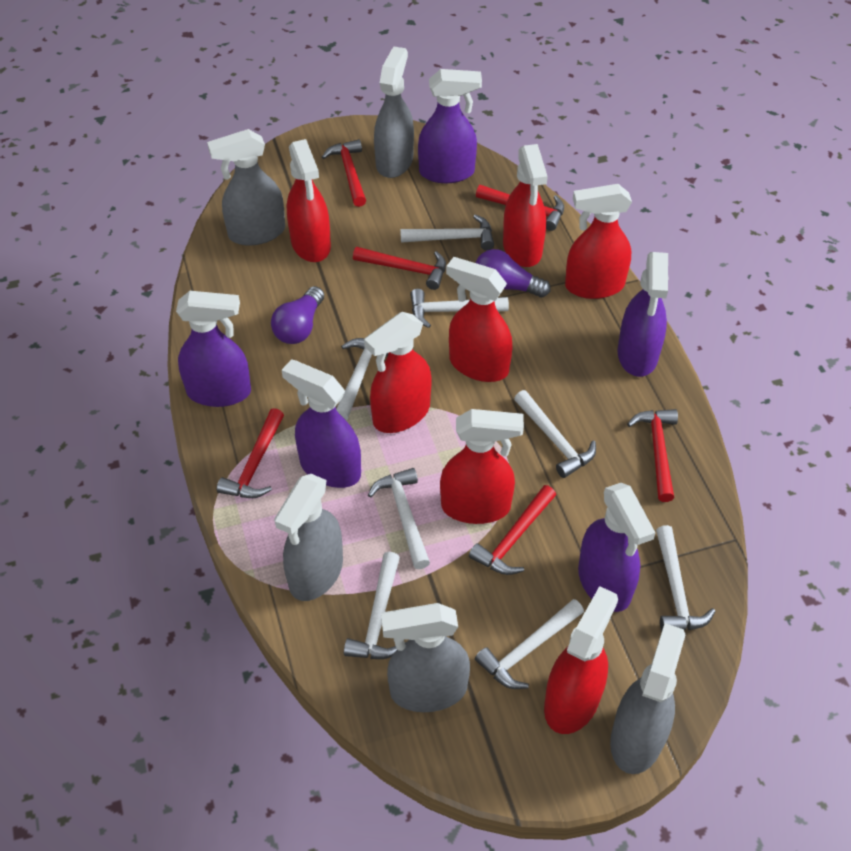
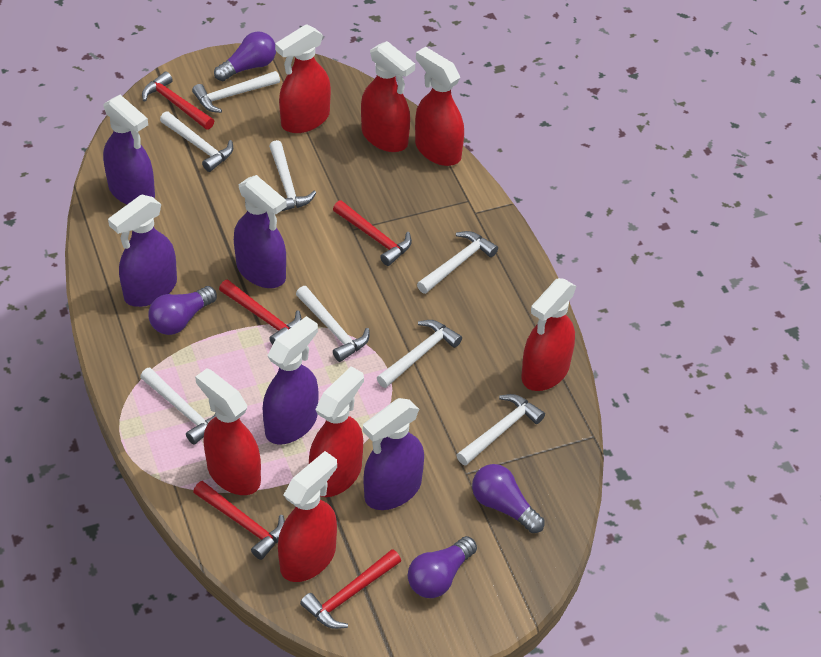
grey spray bottle: [207,129,285,246] [274,474,343,601] [374,46,414,178] [381,603,470,712] [610,623,685,774] = 5 -> none = 0
purple light bulb: [271,286,324,344] [475,249,551,298] = 2 -> [149,286,217,335] [214,32,276,81] [408,536,477,598] [472,464,545,533] = 4
red hammer: [217,408,284,498] [322,139,366,207] [353,247,446,290] [469,485,556,575] [476,185,564,231] [627,409,678,502] = 6 -> [142,72,214,130] [193,481,285,560] [219,280,302,345] [300,549,401,629] [333,200,412,266] = 5

